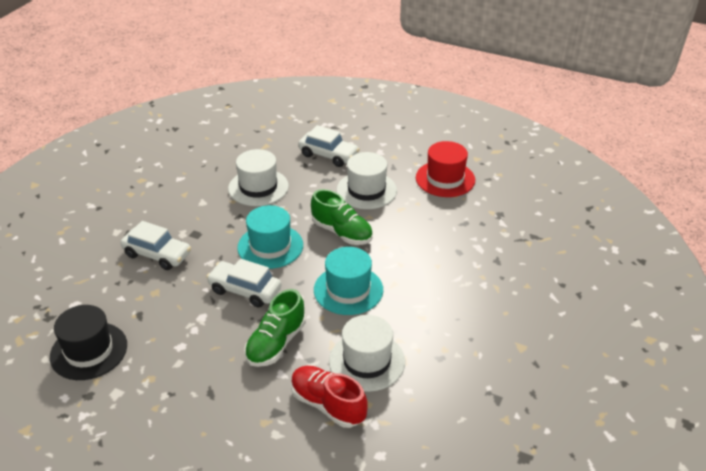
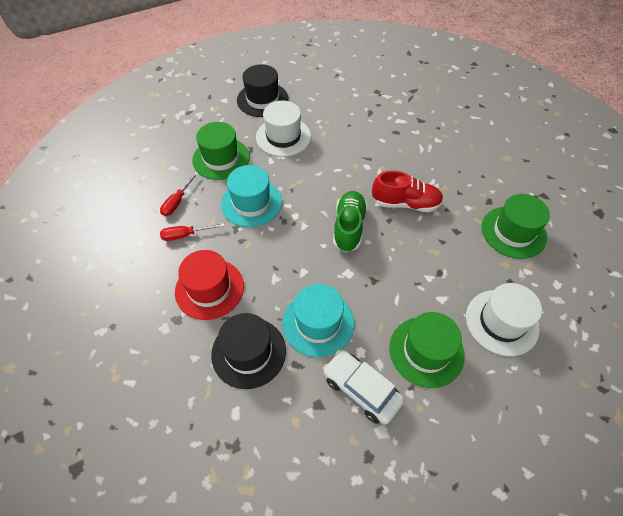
black hat: [50,305,127,380] = 1 -> [211,313,286,389] [237,64,289,117] = 2
green hat: none = 0 -> [192,122,250,180] [389,312,465,388] [482,194,550,259] = 3
green shoe: [244,289,306,367] [311,189,373,245] = 2 -> [333,191,368,252] = 1
red screwdriver: none = 0 -> [160,172,198,216] [160,223,225,241] = 2
white car: [121,221,191,270] [206,259,282,308] [298,125,360,167] = 3 -> [323,350,404,425] = 1
white hat: [228,149,289,206] [329,315,405,392] [336,152,397,209] = 3 -> [256,101,311,157] [466,283,542,356] = 2

